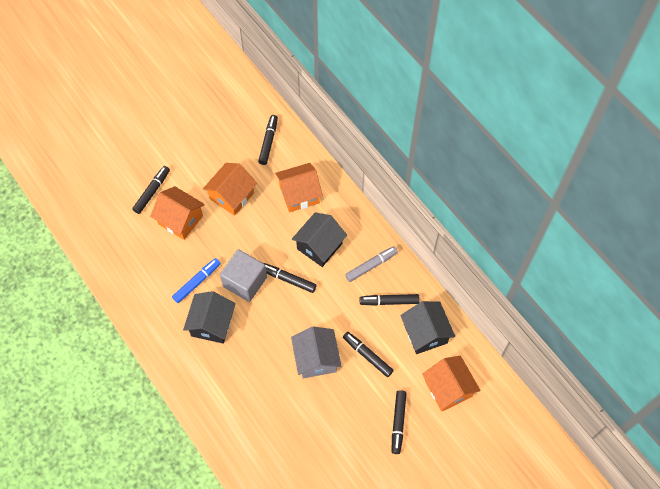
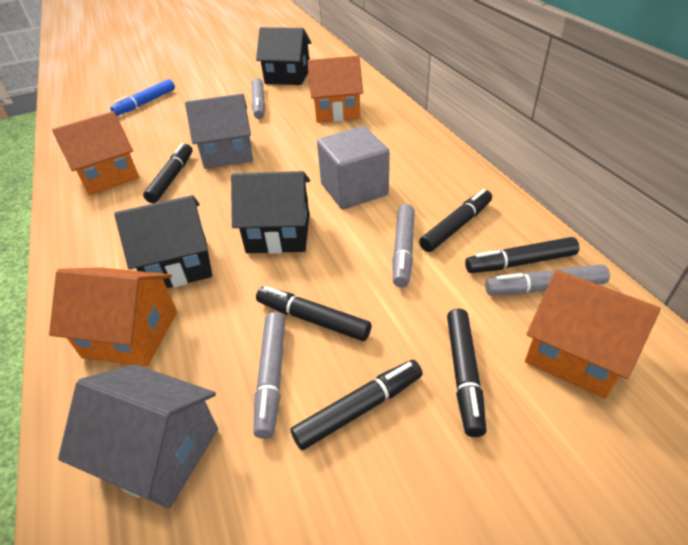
grey house: [291,327,342,378] = 1 -> [58,364,218,508] [185,94,253,169] = 2
grey marker: [345,246,398,282] = 1 -> [252,78,265,119] [253,312,285,439] [392,204,415,287] [485,264,610,295] = 4

